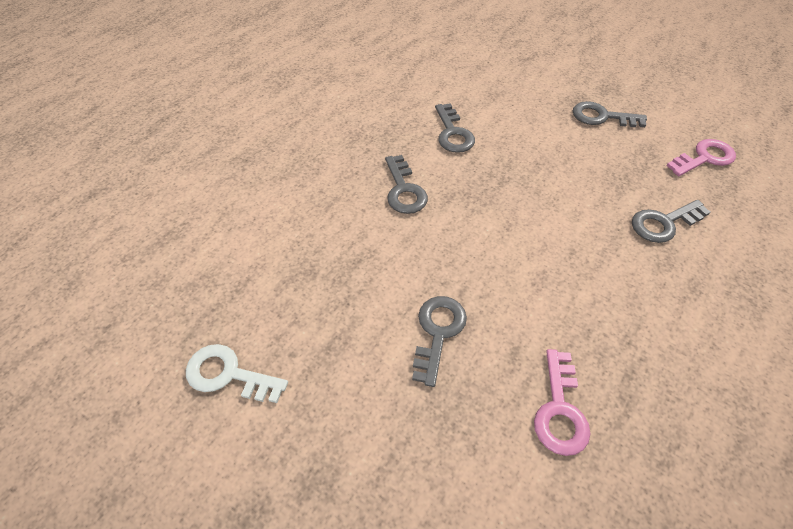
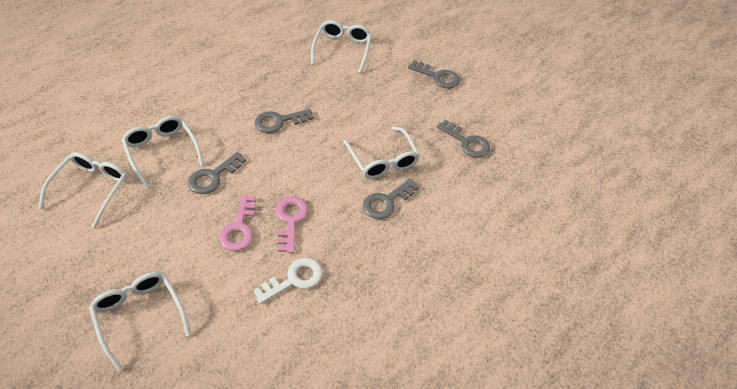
white glasses: none = 0 -> [38,152,128,228] [89,272,191,371] [121,116,204,187] [311,20,372,73] [343,126,420,179] = 5

